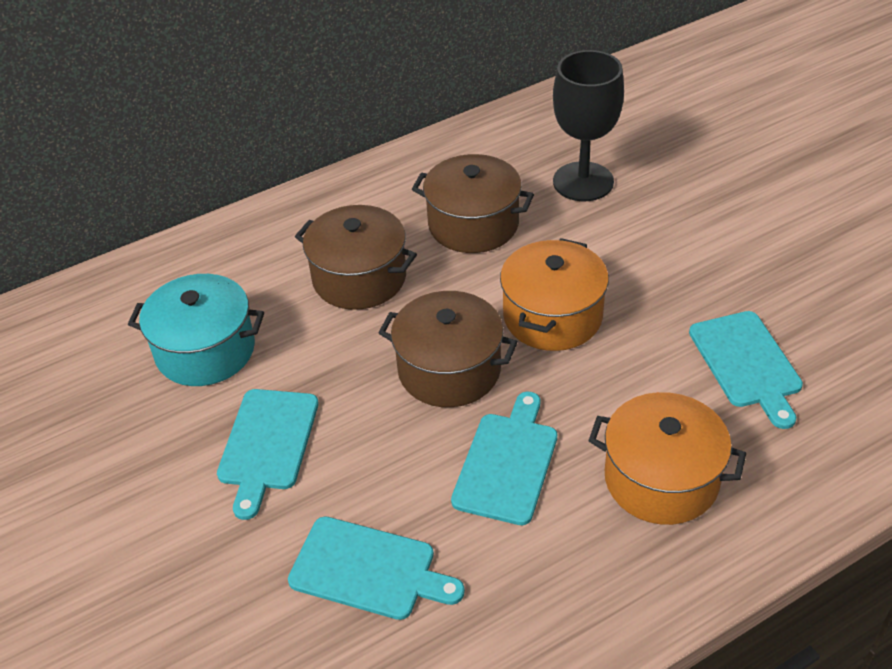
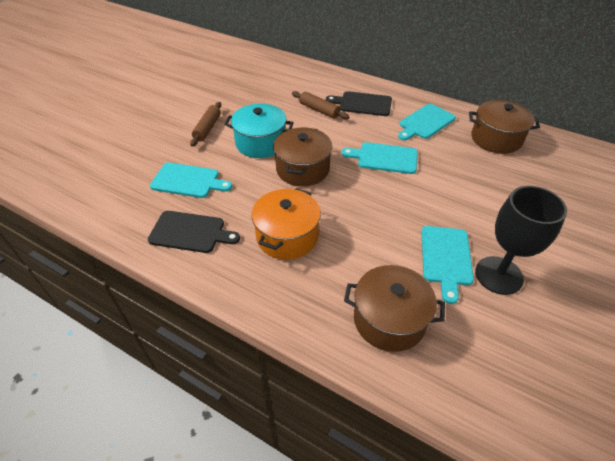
black cutting board: none = 0 -> [148,211,240,253] [326,91,392,116] = 2
brown rolling pin: none = 0 -> [190,102,221,147] [292,91,349,119] = 2
orange pot: [500,238,609,351] [588,392,746,525] = 2 -> [252,188,321,260] = 1

